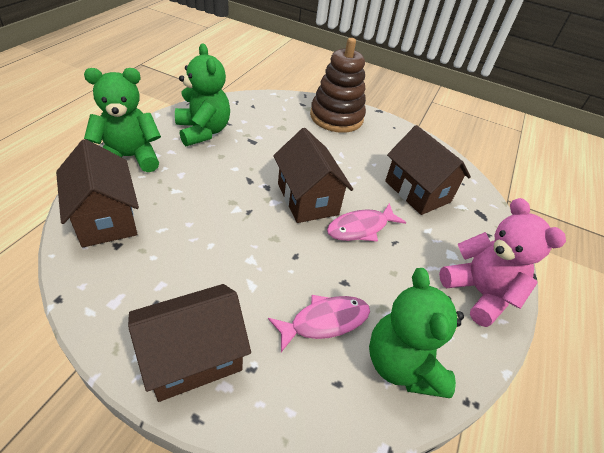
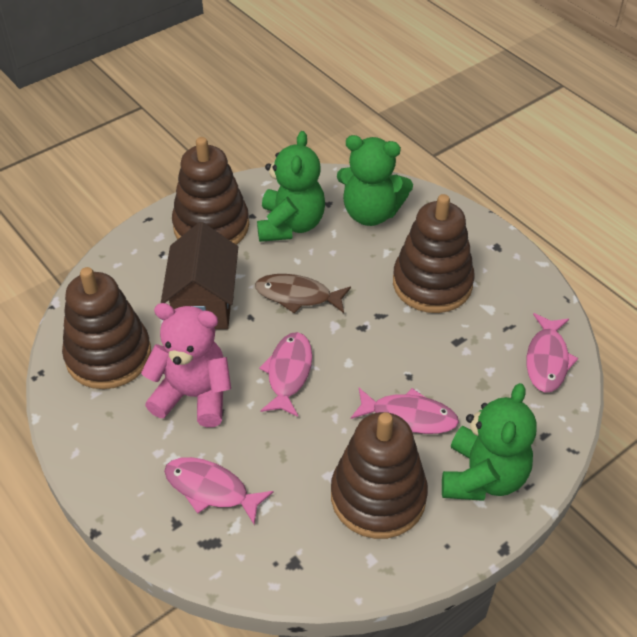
brown fish: none = 0 -> [255,274,351,313] = 1
brown house: [56,139,139,247] [128,284,251,402] [273,128,353,223] [385,125,471,215] = 4 -> [161,222,238,329] = 1
brown stacking toy: [310,38,366,133] = 1 -> [62,267,151,389] [172,137,249,245] [331,412,428,539] [393,194,475,313] = 4
pink fish: [268,295,370,352] [327,203,406,242] = 2 -> [164,457,273,525] [259,332,312,417] [351,388,459,434] [527,313,578,392] = 4

